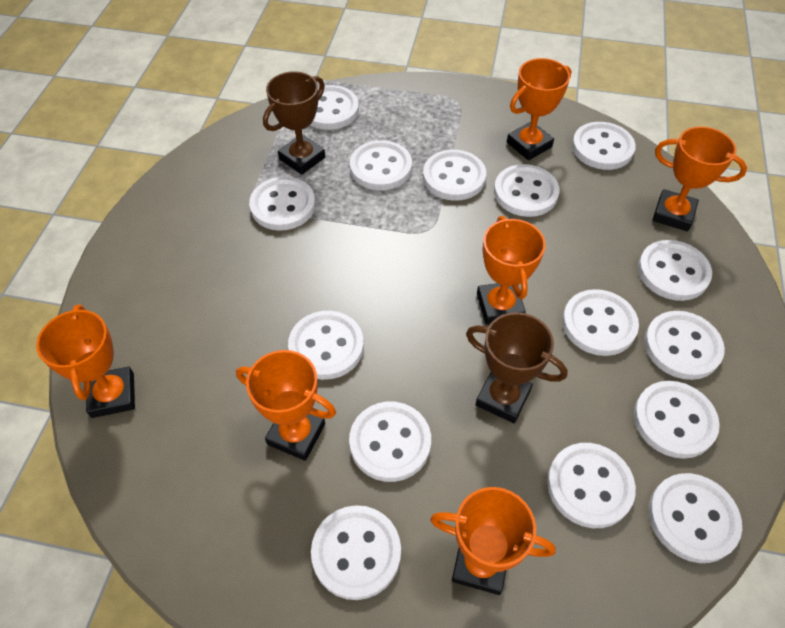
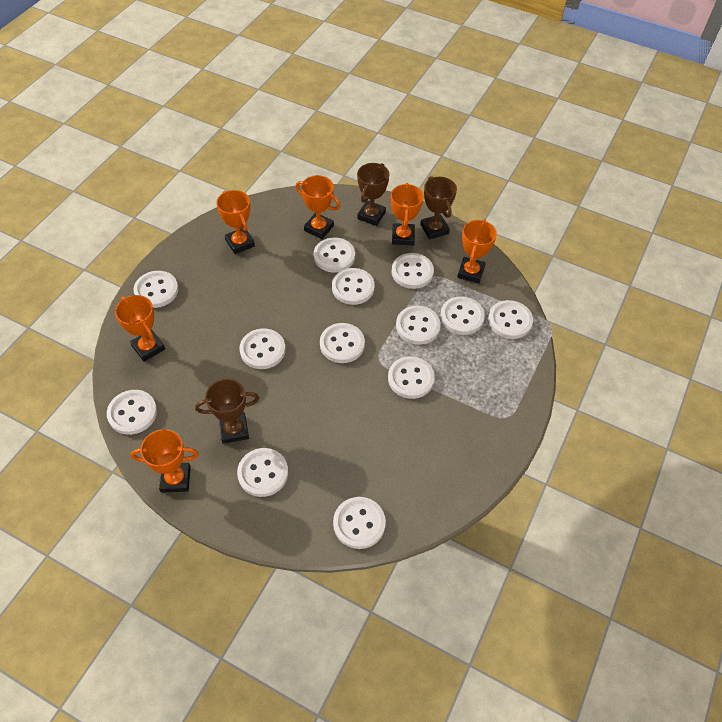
brown trophy: [263,71,325,175] [466,312,568,423] = 2 -> [195,379,259,444] [357,163,389,226] [420,176,457,240] = 3
white button: [249,177,315,231] [288,311,364,380] [310,85,359,130] [311,505,401,600] [349,402,431,482] [350,140,412,190] [423,150,486,201] [494,164,559,217] [547,443,636,528] [562,289,639,356] [572,122,636,170] [634,381,720,459] [638,240,712,301] [644,311,725,380] [649,473,742,563] = 15 -> [107,390,157,435] [134,271,178,308] [237,448,288,497] [239,329,286,369] [314,238,355,273] [320,323,365,363] [332,268,375,305] [333,497,386,549] [388,356,435,399] [392,253,434,289] [396,306,441,345] [440,296,485,335] [488,300,533,339] = 13

